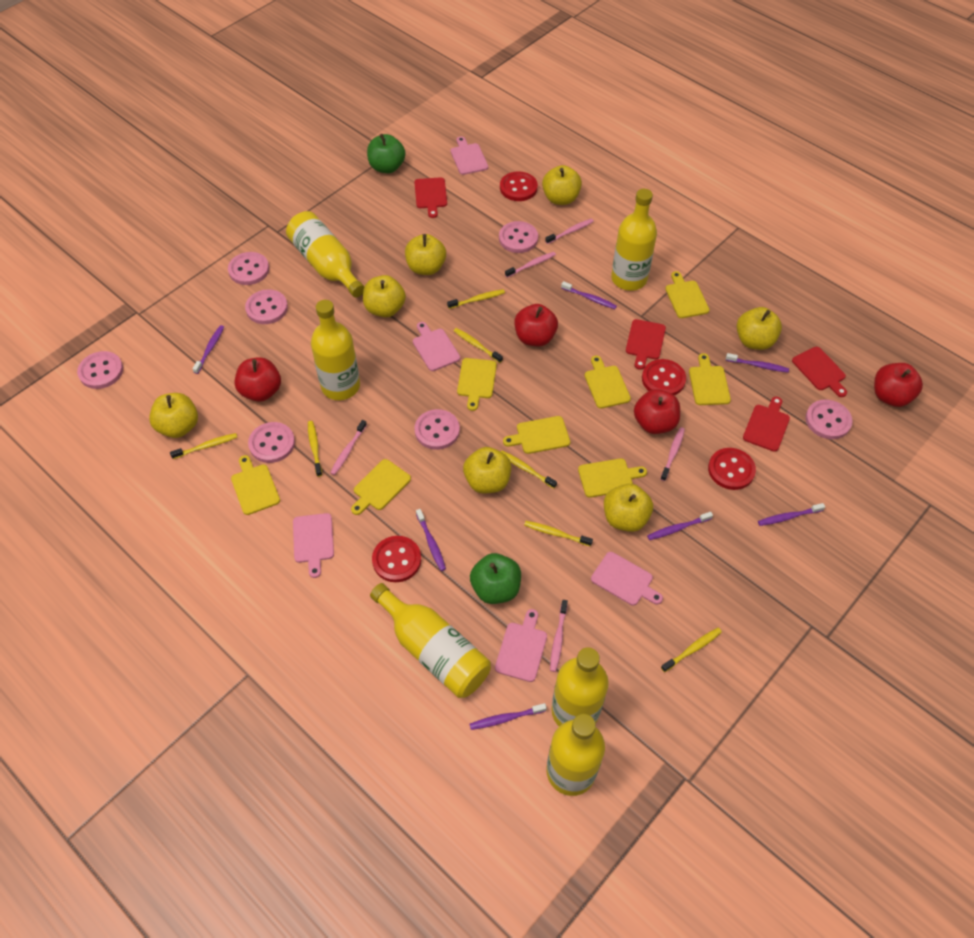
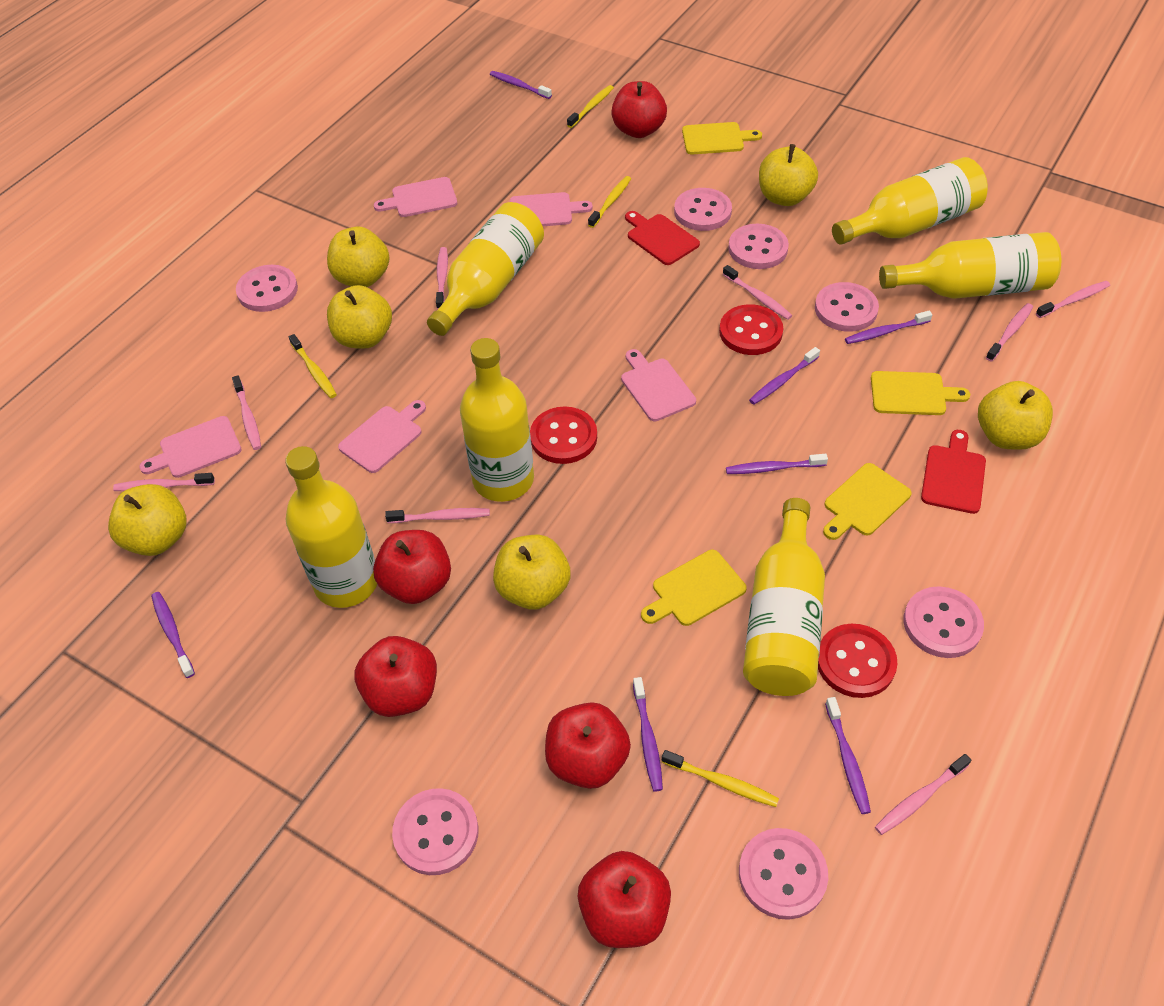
green apple: [367,134,405,173] [470,553,521,604] = 2 -> none = 0
pink toothbrush: [330,420,367,475] [505,252,556,278] [545,218,594,244] [550,600,568,672] [660,427,685,481] = 5 -> [113,473,215,491] [232,375,261,450] [385,508,490,523] [436,247,448,310] [723,265,792,320] [875,754,971,835] [986,303,1033,361] [1036,281,1110,318] = 8
red apple: [234,357,281,402] [514,304,558,346] [634,389,680,434] [874,363,923,407] = 4 -> [354,636,437,717] [373,530,451,604] [545,702,631,789] [578,851,671,948] [611,81,667,138] = 5
red button: [372,536,421,582] [500,171,538,201] [642,359,686,395] [708,448,756,490] = 4 -> [530,406,597,464] [719,304,783,355] [818,624,897,698] = 3
red cutting board: [414,177,447,218] [626,319,666,370] [743,397,790,452] [792,347,847,397] = 4 -> [625,211,700,265] [921,430,986,514] = 2
yellow apple: [149,393,198,438] [363,275,406,317] [405,234,446,275] [463,447,511,493] [542,165,582,205] [604,484,653,532] [737,307,782,350] = 7 -> [108,484,187,556] [327,227,390,287] [327,285,392,349] [493,535,571,610] [759,144,818,206] [978,381,1053,450] = 6
yellow cutting board: [231,455,280,515] [351,459,411,515] [457,358,497,411] [503,416,570,454] [578,458,647,498] [585,356,631,409] [665,271,709,318] [689,353,731,405] = 8 -> [641,550,747,626] [682,122,762,155] [823,463,912,540] [871,371,970,415] = 4
yellow toothbrush: [170,433,237,459] [308,421,322,477] [447,289,505,309] [454,328,503,363] [501,450,557,489] [524,521,593,546] [661,628,722,672] = 7 -> [289,334,337,398] [567,85,614,128] [588,176,631,228] [662,750,779,807] = 4

